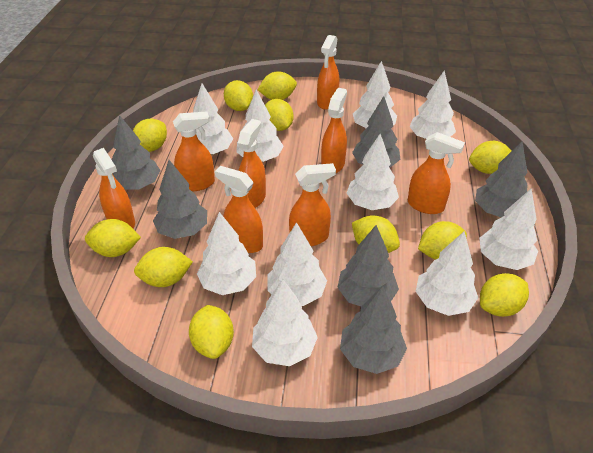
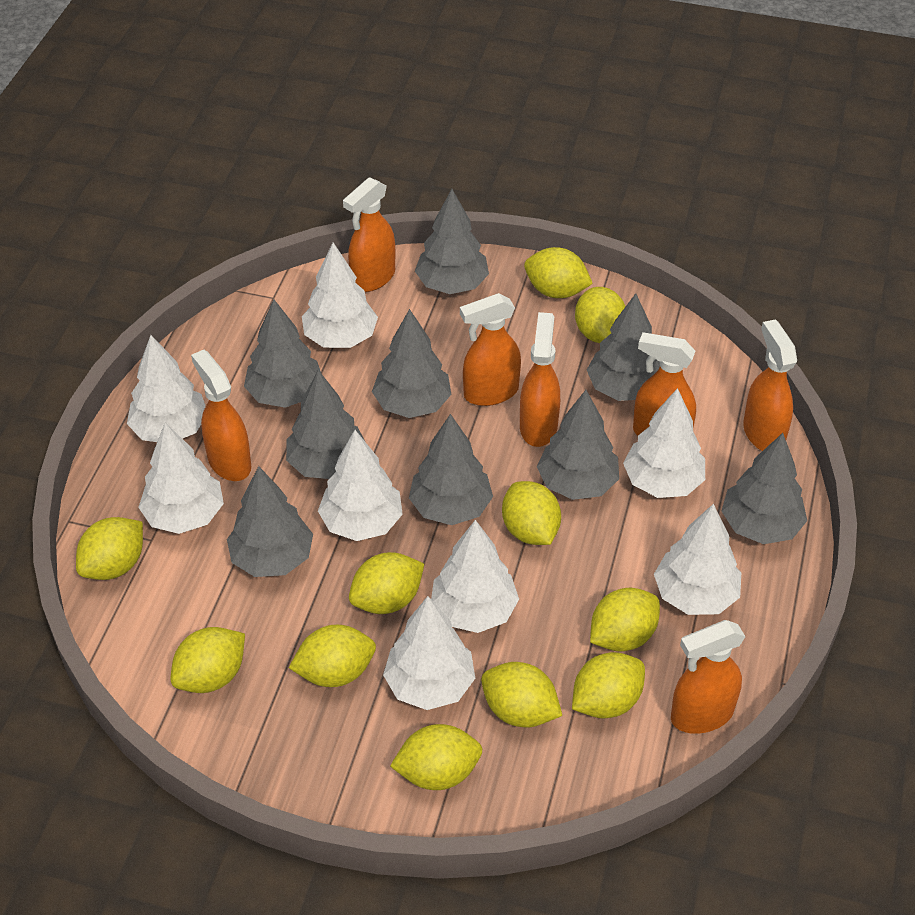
grey tree: [111,115,161,190] [153,160,207,239] [337,225,399,306] [340,286,407,374] [352,96,400,168] [475,142,528,217] = 6 -> [227,466,313,577] [244,299,321,408] [286,370,365,479] [372,309,452,418] [409,414,493,525] [415,189,489,294] [537,390,619,500] [587,294,660,401] [721,433,807,544] = 9
orange spray bottle: [93,148,135,228] [173,112,215,191] [215,166,263,253] [238,119,266,208] [289,163,336,246] [317,35,340,110] [321,88,347,173] [408,132,465,214] = 8 -> [191,350,251,481] [343,177,395,292] [460,293,521,406] [520,312,560,447] [633,332,696,436] [671,620,746,734] [743,319,797,451] = 7
white tree: [193,83,233,155] [197,212,256,295] [236,89,284,162] [252,279,318,366] [268,222,327,306] [347,134,399,210] [353,61,397,128] [409,70,456,139] [415,232,478,316] [479,188,538,270] = 10 -> [127,335,206,442] [138,422,224,534] [302,242,378,348] [318,430,403,541] [383,596,475,710] [431,520,519,633] [623,388,705,498] [654,504,741,615] = 8

